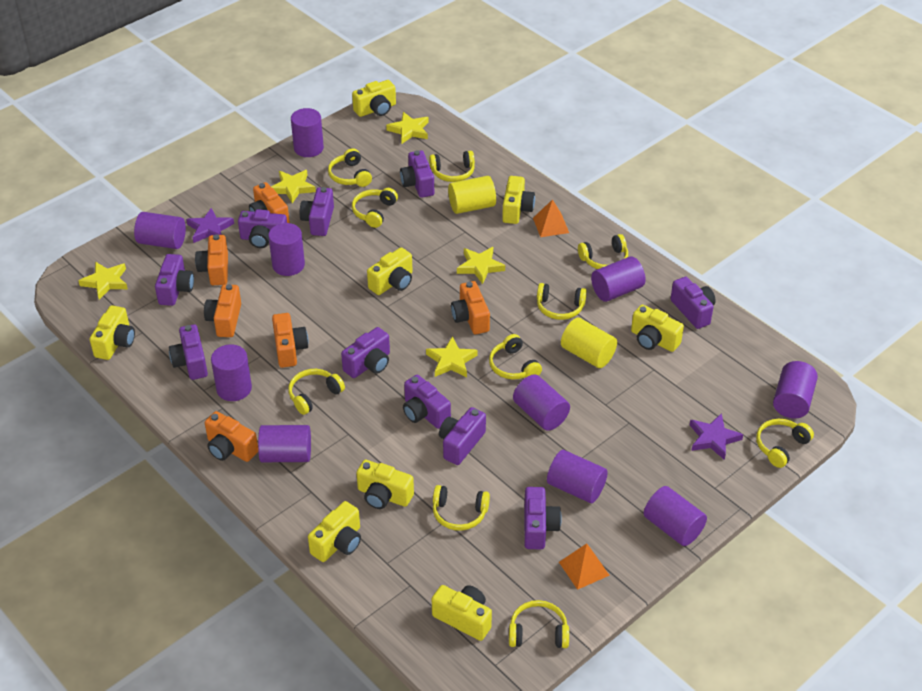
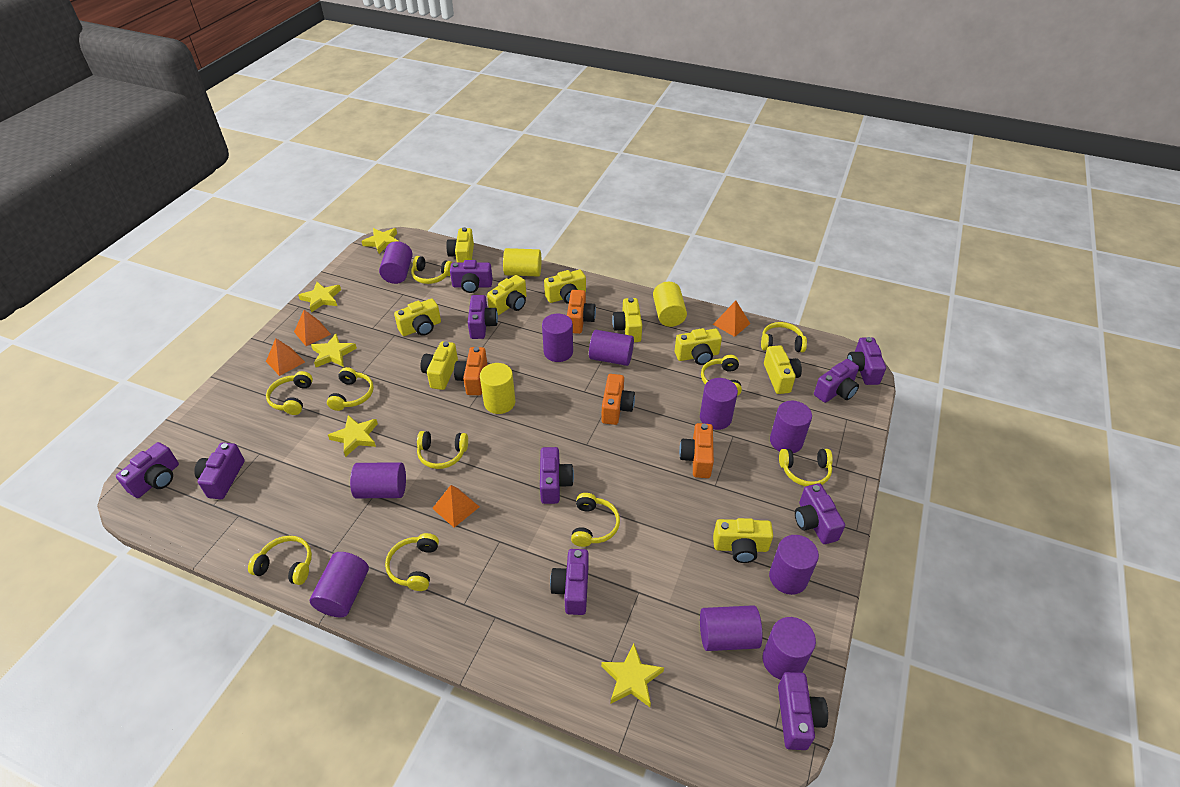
orange camera: [195,234,228,285] [204,284,241,337] [205,411,258,462] [249,182,290,223] [272,313,309,368] [451,281,490,334] = 6 -> [454,347,487,395] [567,290,596,334] [601,374,635,425] [679,423,714,478] = 4
orange pyramid: [533,199,569,237] [559,543,610,590] = 2 -> [266,338,305,376] [294,310,331,346] [432,485,479,528] [713,301,750,337] = 4
purple star: [186,208,234,243] [690,413,744,460] = 2 -> none = 0
yellow camera: [90,305,135,360] [308,501,361,562] [352,80,396,117] [357,460,414,509] [367,247,413,295] [432,585,492,641] [502,176,535,224] [631,305,684,352] = 8 -> [394,299,441,336] [421,341,458,390] [446,227,474,263] [487,275,527,315] [544,270,586,304] [612,298,642,342] [675,328,722,365] [713,518,773,563] [764,345,802,394] = 9
yellow cylinder: [448,176,496,214] [561,318,617,368] = 2 -> [480,363,515,414] [503,248,541,277] [653,282,687,327] = 3

